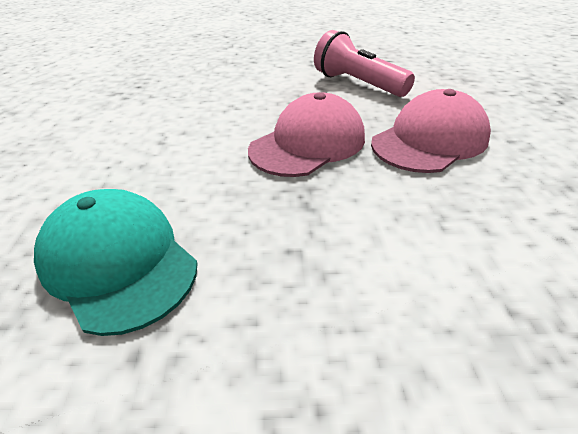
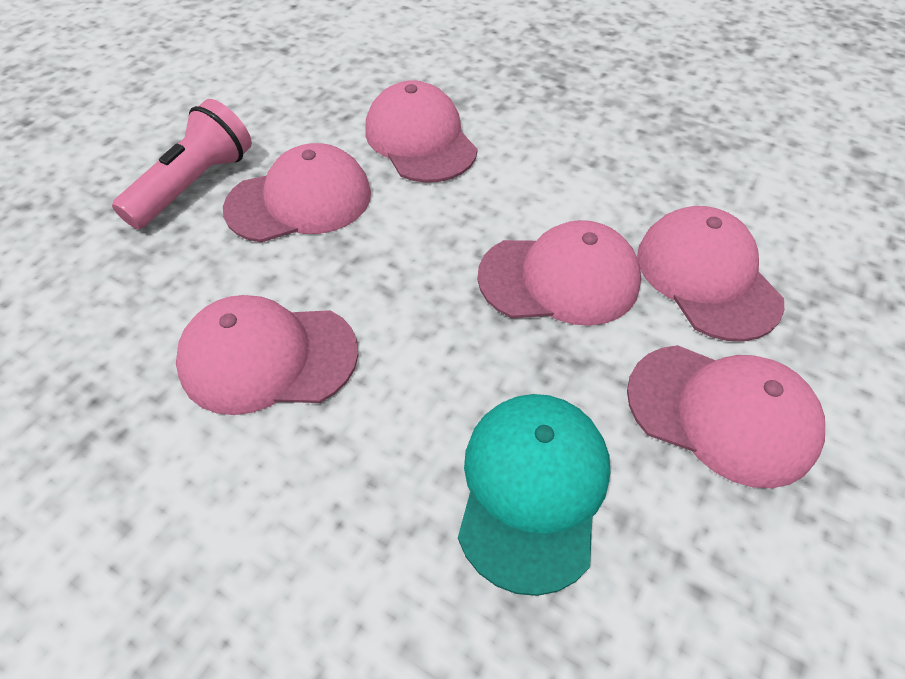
pink cap: [248,92,365,177] [371,89,491,173] = 2 -> [176,295,358,415] [223,143,371,242] [365,80,477,183] [477,220,641,326] [627,345,825,488] [637,206,784,342] = 6

